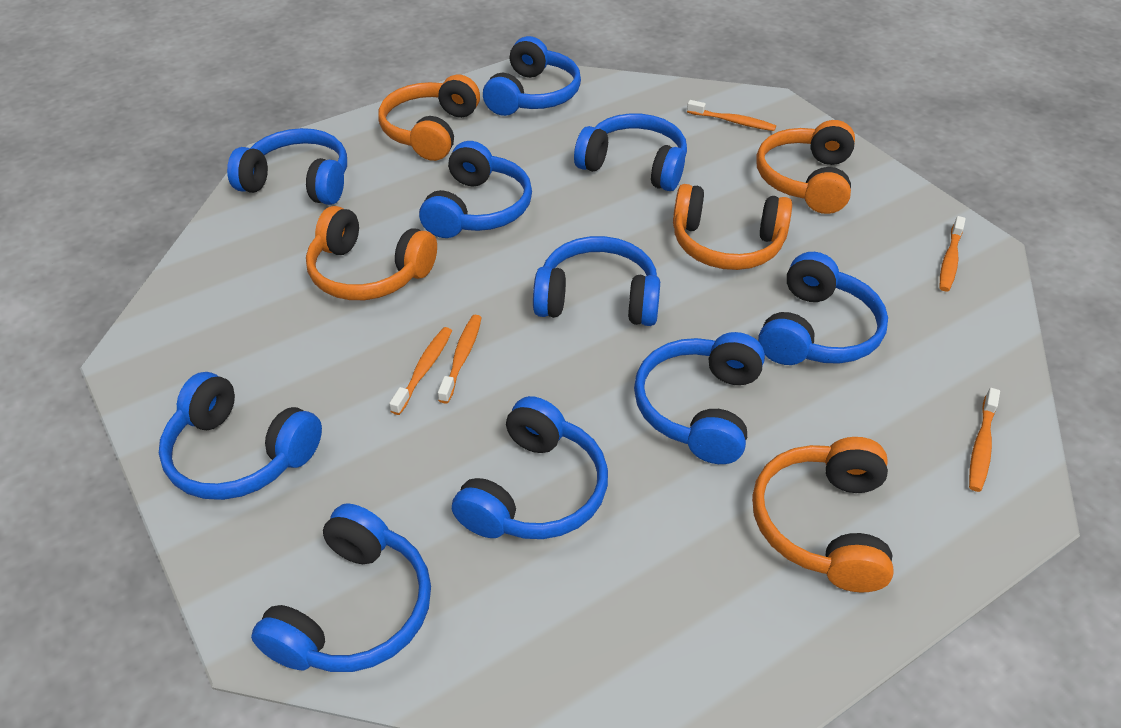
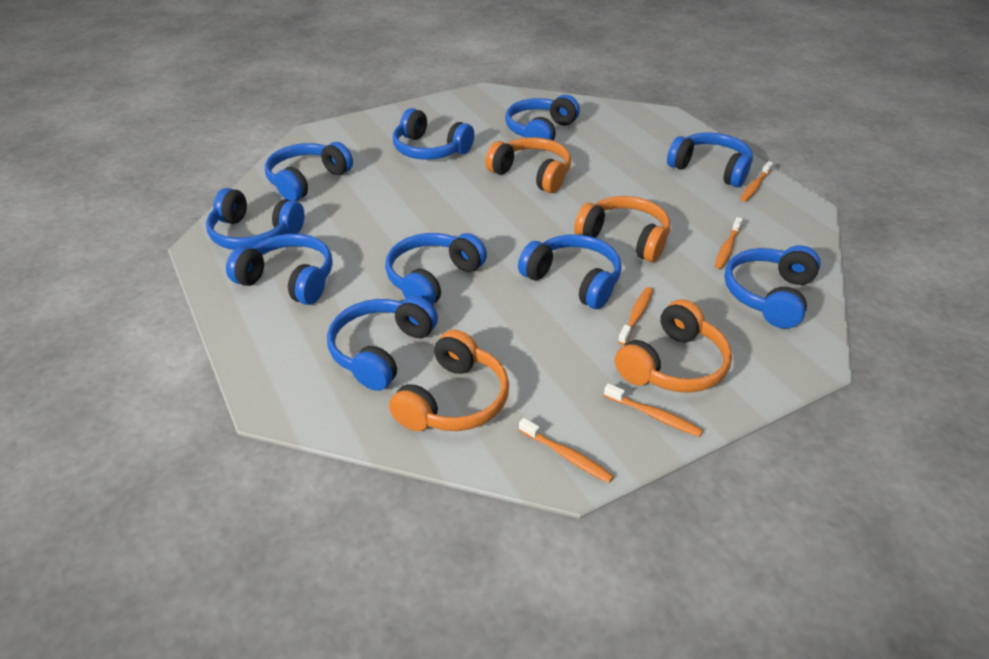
orange headphones: [306,206,437,300] [378,74,480,161] [673,184,792,270] [752,437,894,593] [756,120,855,214] = 5 -> [389,330,509,431] [485,137,571,193] [574,196,670,262] [615,299,732,393] = 4

